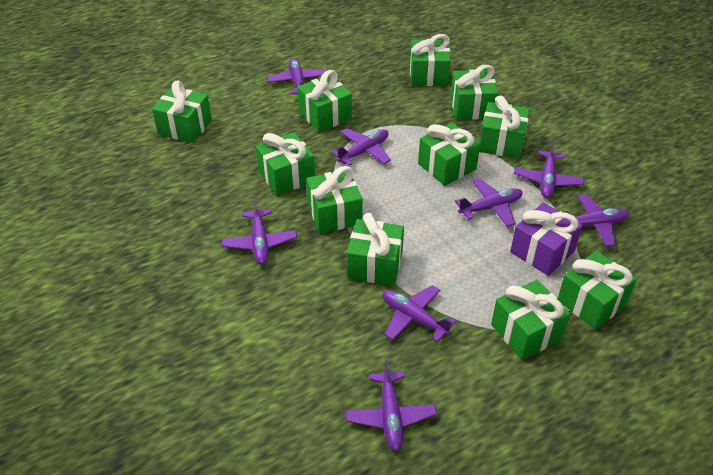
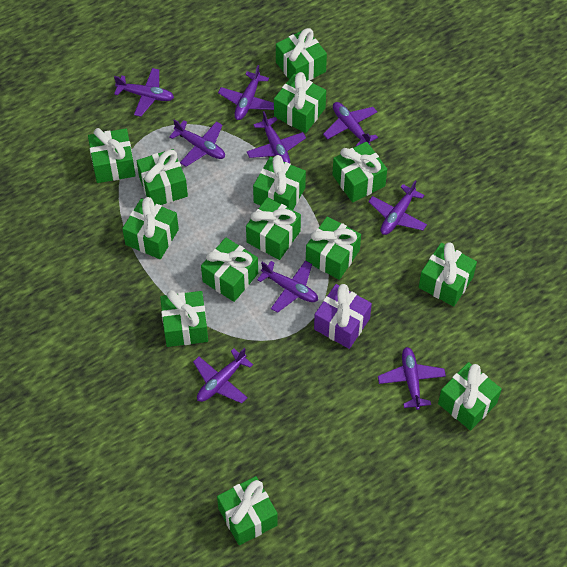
green gift: [152,80,212,143] [256,132,315,196] [297,70,352,132] [306,166,363,234] [347,213,404,286] [410,34,451,86] [418,122,480,186] [451,65,498,120] [479,96,529,158] [491,280,571,360] [557,251,637,330] = 11 -> [88,128,136,183] [122,197,179,259] [137,149,188,205] [160,290,208,347] [201,238,258,302] [217,476,278,545] [246,197,301,260] [253,155,306,210] [274,72,326,133] [276,28,327,80] [306,216,361,280] [332,142,387,202] [419,242,477,307] [438,362,502,431] = 14
purple plane: [222,198,297,264] [267,58,326,95] [331,128,391,166] [346,360,437,451] [382,285,456,342] [455,178,523,227] [514,140,584,198] [562,194,629,247] = 8 -> [114,68,174,117] [169,119,225,167] [193,348,253,403] [218,65,274,120] [247,111,306,163] [257,260,318,313] [323,102,378,146] [368,180,427,235] [378,347,446,410] = 9

